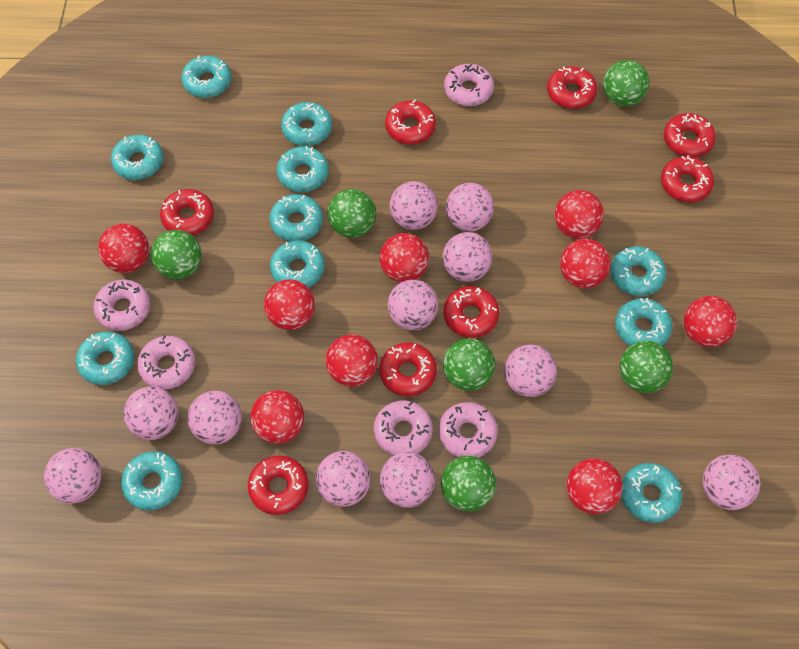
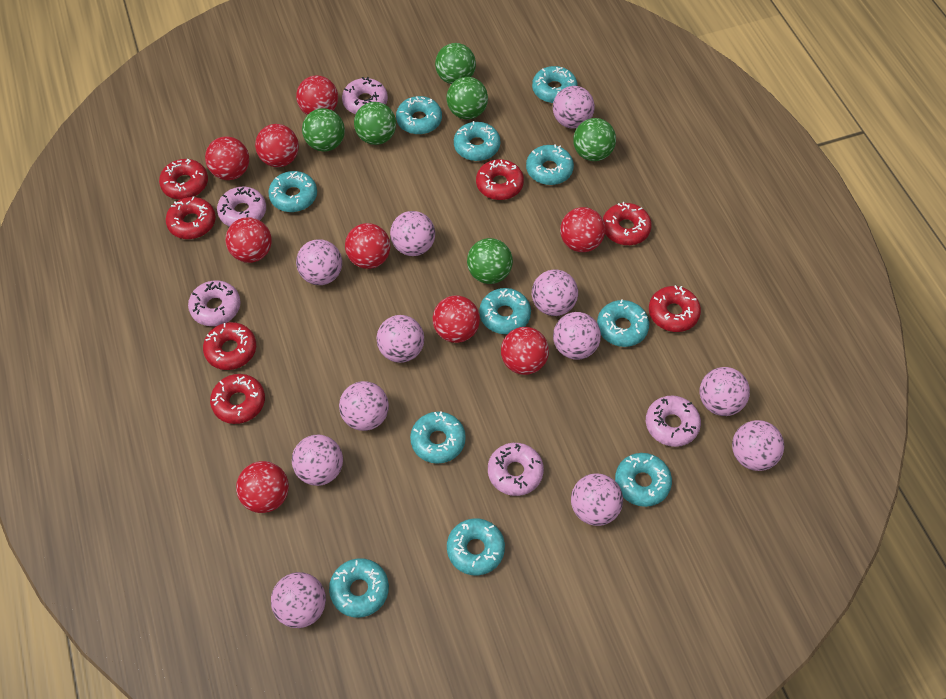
pink ball: [44,448,102,504] [123,386,178,440] [188,391,242,444] [316,451,371,507] [380,452,435,508] [388,279,438,330] [390,181,438,230] [443,232,492,282] [446,183,494,231] [504,345,557,397] [703,454,760,510] = 11 -> [271,572,326,628] [292,434,343,486] [296,239,342,285] [339,381,389,431] [376,315,424,363] [390,211,435,256] [532,270,578,316] [553,86,595,128] [553,312,601,360] [571,473,623,526] [699,367,750,416] [732,420,784,471] = 12
red donut: [160,189,214,236] [248,456,308,515] [379,342,437,396] [385,99,436,145] [443,286,499,338] [547,66,597,109] [661,155,714,202] [664,113,716,158] = 8 -> [159,159,208,200] [166,196,216,239] [203,322,256,370] [210,374,265,424] [476,159,524,200] [603,202,652,245] [649,285,701,332] = 7

